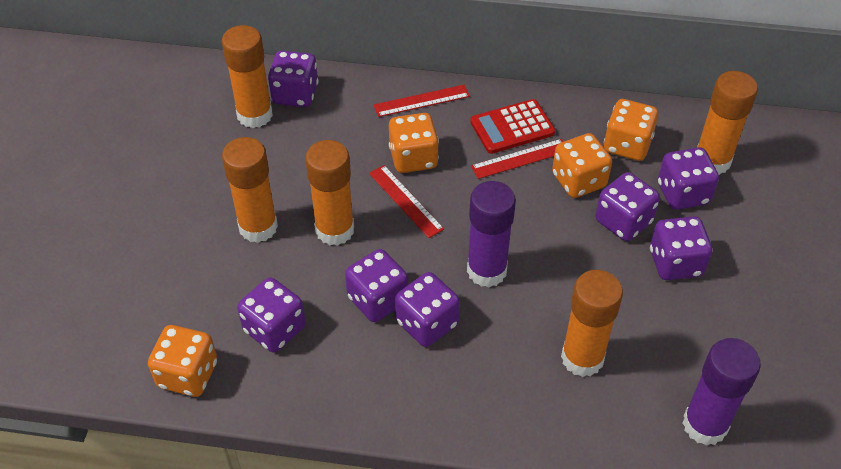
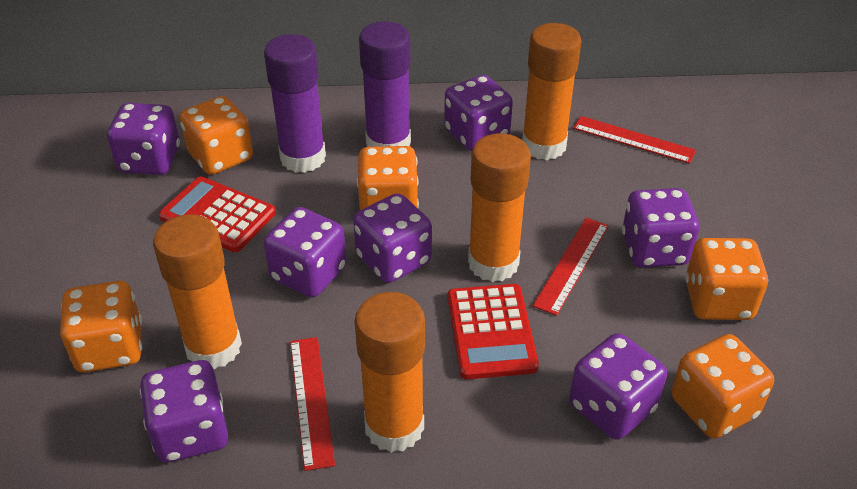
orange dice: [148,325,217,397] [389,113,439,173] [552,133,612,198] [604,99,658,161] = 4 -> [60,281,142,372] [180,96,253,175] [357,146,419,210] [671,334,774,439] [685,238,768,320] = 5
orange glue stick: [222,25,273,128] [222,137,278,243] [305,140,354,246] [561,270,623,377] [697,71,758,175] = 5 -> [153,214,242,369] [355,292,425,453] [468,133,531,282] [522,23,582,160] = 4
red calculator: [470,99,555,154] = 1 -> [159,177,276,252] [448,284,539,379] = 2

